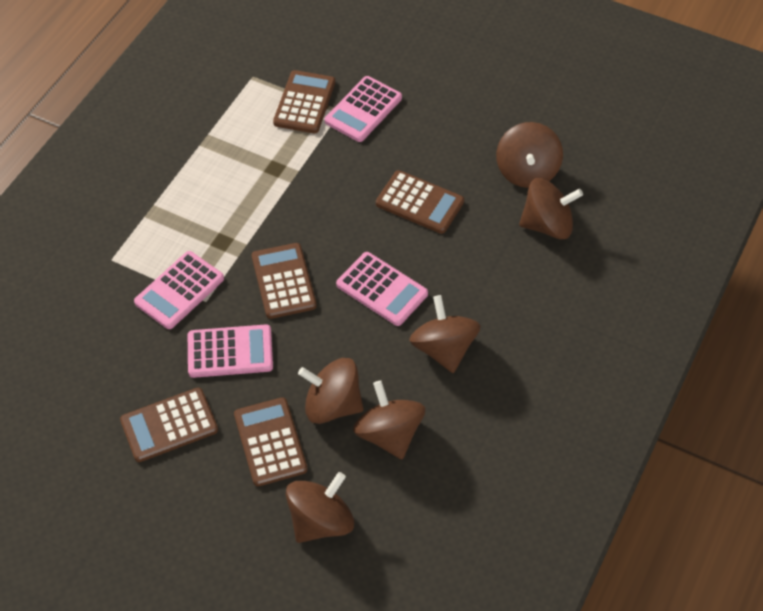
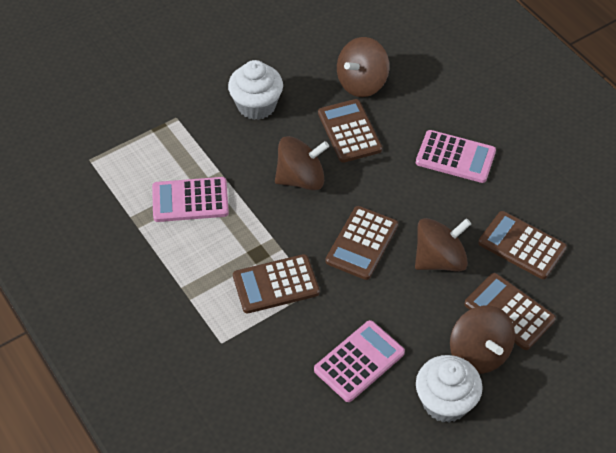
brown spinning top: [286,472,354,543] [298,358,363,424] [353,381,425,459] [409,295,481,373] [496,122,563,188] [519,178,583,240] = 6 -> [275,136,329,191] [337,37,389,97] [415,218,471,272] [450,306,515,374] = 4
pink calculator: [134,251,224,329] [188,324,273,378] [325,76,402,142] [336,252,428,326] = 4 -> [152,177,229,222] [314,320,405,402] [416,130,496,183] = 3
white cupcake: none = 0 -> [228,60,283,120] [416,355,483,423] = 2

